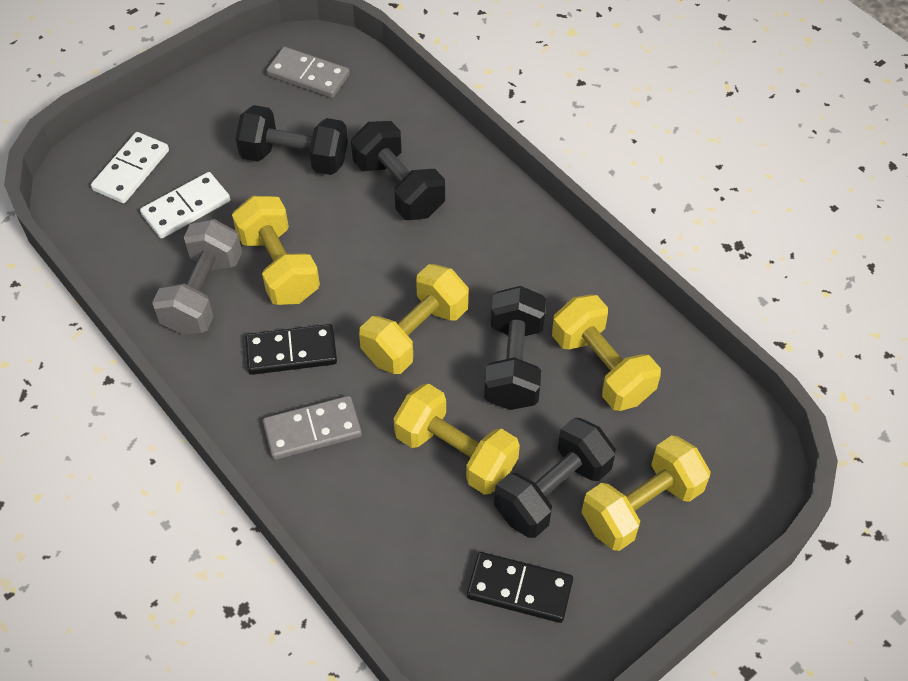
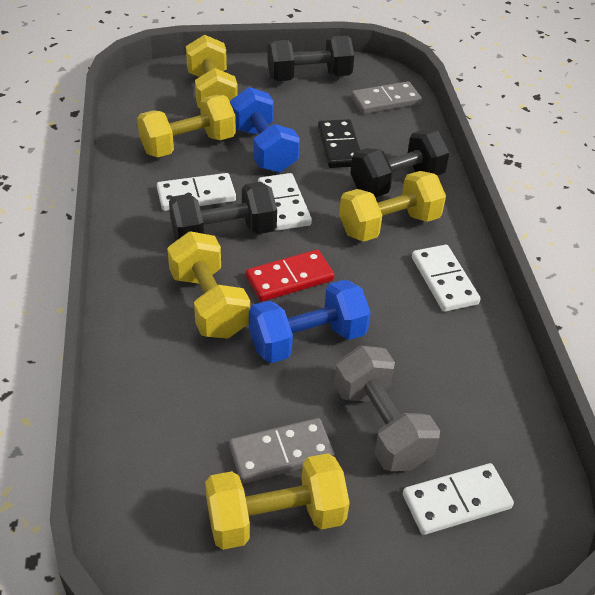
black domino: [246,324,337,375] [467,552,573,623] = 2 -> [318,119,360,168] = 1
black dumbbell: [235,105,348,175] [351,121,445,220] [484,286,546,410] [494,418,616,538] = 4 -> [169,182,277,241] [267,36,354,81] [350,129,451,197] = 3
blue dumbbell: none = 0 -> [230,87,300,173] [249,279,371,363] = 2
red domino: none = 0 -> [246,250,335,302] = 1
white domino: [91,132,169,203] [140,172,230,239] = 2 -> [157,173,236,211] [258,173,312,231] [403,463,514,535] [412,245,481,312] = 4

